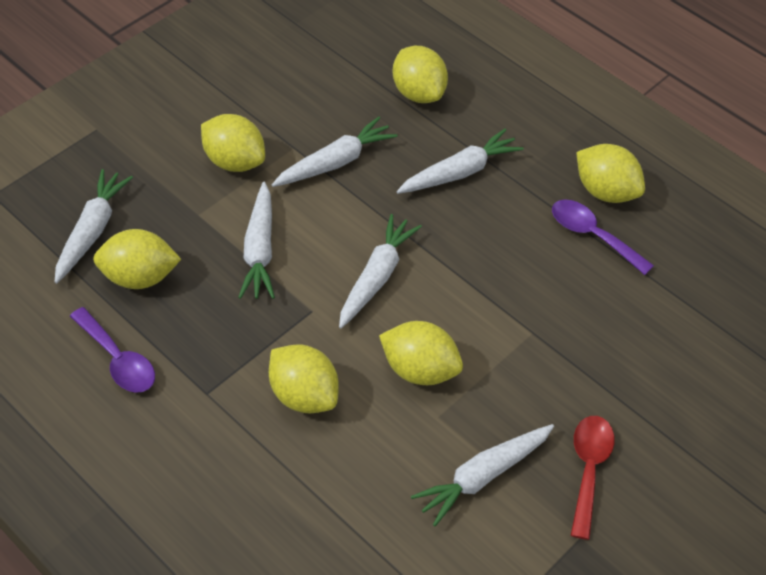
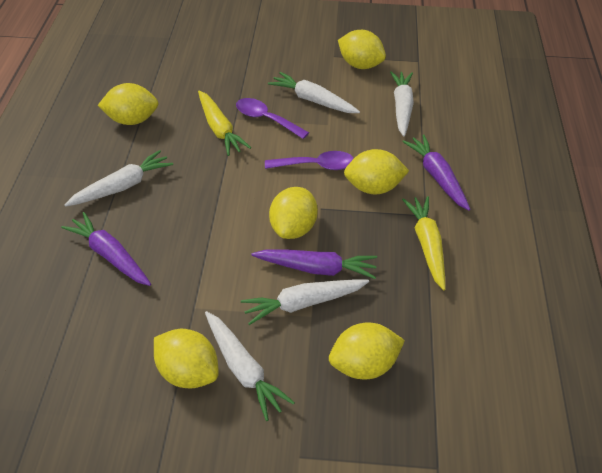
purple carrot: none = 0 -> [61,212,151,286] [252,249,377,279] [402,135,470,211] = 3
red spoon: [571,416,615,540] = 1 -> none = 0
white carrot: [55,169,133,283] [238,182,275,299] [272,117,398,187] [339,214,422,329] [396,129,524,194] [411,424,554,526] = 6 -> [64,150,173,207] [205,311,295,421] [241,279,369,325] [268,72,360,113] [390,71,414,136] = 5
yellow carrot: none = 0 -> [198,90,251,156] [402,196,445,290] = 2

